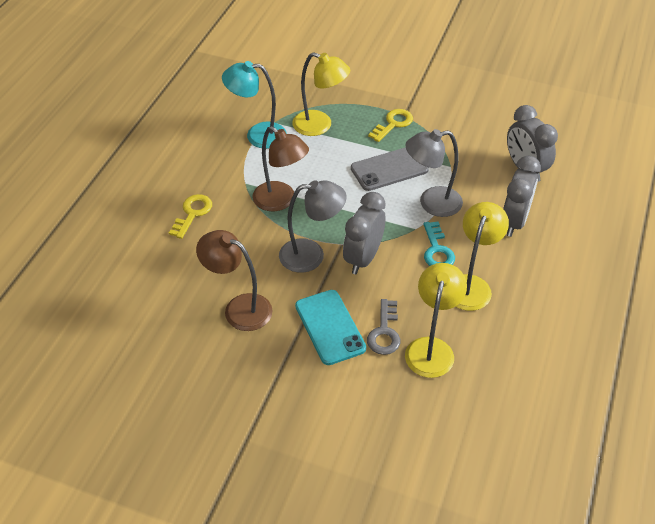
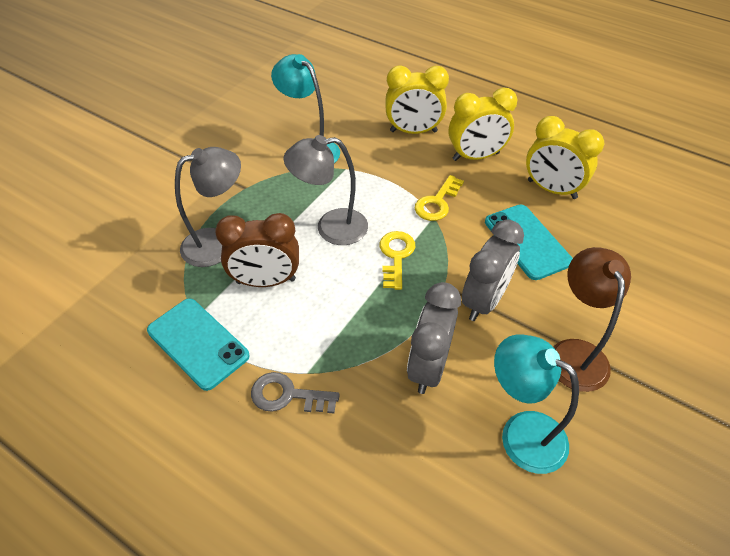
brown clock: none = 0 -> [215,213,299,287] = 1
brown lamp: [196,230,273,331] [252,126,309,211] = 2 -> [553,247,631,392] = 1
grey clock: [343,192,386,274] [503,156,541,237] [507,105,558,182] = 3 -> [407,282,461,394] [462,220,524,321] = 2
grey phone: [351,147,429,191] = 1 -> none = 0
turquoise key: [423,221,455,266] = 1 -> none = 0
turquoise lamp: [222,61,287,149] = 1 -> [271,54,340,163] [494,334,579,474] = 2
turquoise phone: [295,290,366,365] = 1 -> [147,298,250,391] [485,205,573,280] = 2
yellow clock: none = 0 -> [385,65,449,134] [449,88,517,161] [526,116,604,199] = 3
yellow lamp: [292,52,350,136] [405,263,467,378] [455,202,509,311] = 3 -> none = 0

